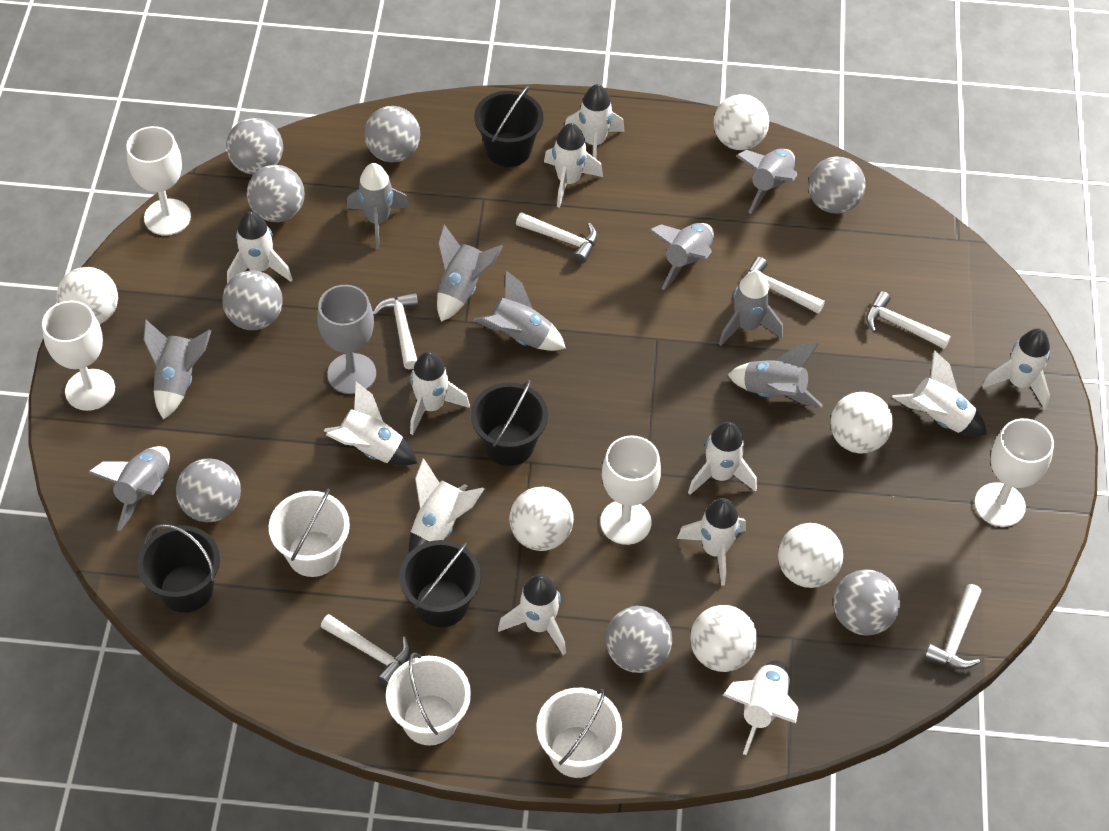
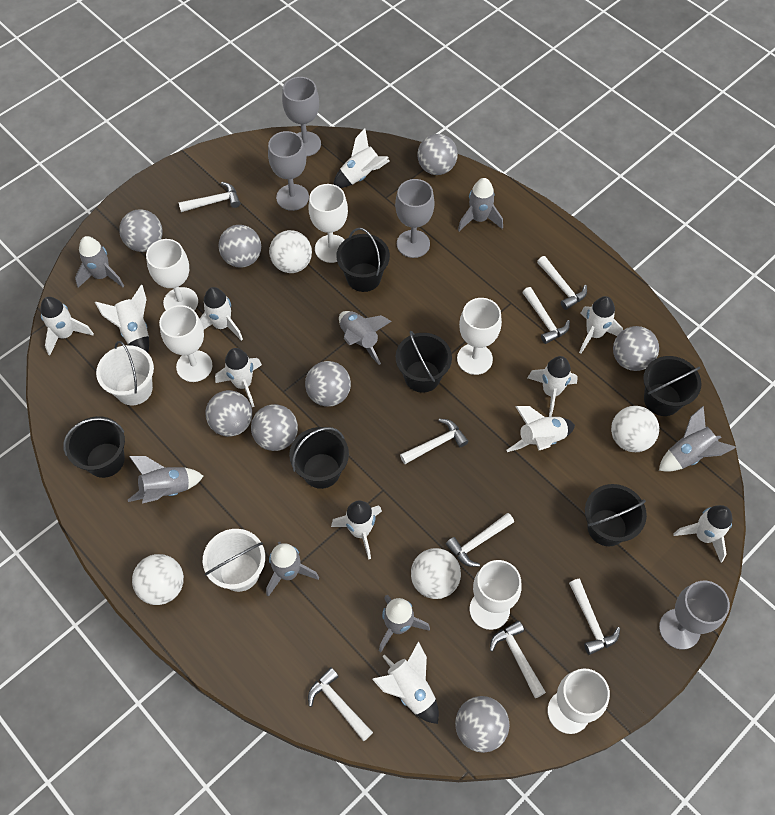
black bucket: [137,524,220,613] [399,540,481,627] [471,380,548,466] [474,86,543,167] = 4 -> [63,416,125,478] [289,427,349,489] [336,228,390,292] [396,331,452,393] [585,484,647,546] [643,356,701,416] = 6
grey goblet: [317,285,376,394] = 1 -> [268,131,309,211] [282,77,321,156] [395,179,435,258] [659,581,730,650] = 4
grey rocket: [88,446,170,531] [144,320,212,420] [346,163,410,249] [437,224,503,322] [473,270,566,351] [649,223,714,290] [719,270,783,346] [728,343,823,407] [736,149,797,214] = 9 -> [75,236,124,288] [128,456,203,504] [266,542,319,597] [339,311,392,365] [379,595,430,652] [458,178,503,231] [659,406,736,472] = 7
white ball: [56,267,118,324] [509,487,574,551] [690,605,757,672] [714,94,769,150] [778,523,843,588] [830,392,893,454] = 6 -> [132,554,184,605] [269,230,312,273] [411,548,461,599] [611,406,659,452] = 4
white bucket: [269,488,350,577] [386,653,471,745] [536,688,622,778] = 3 -> [96,341,154,405] [203,529,265,592] = 2
white goblet: [42,300,115,411] [126,126,191,236] [600,436,661,545] [974,418,1054,527] = 4 -> [146,239,198,310] [159,305,213,382] [309,184,348,263] [457,298,502,375] [470,560,521,630] [548,669,610,734] = 6
white hammer: [321,614,411,687] [373,292,418,369] [516,212,597,263] [744,257,825,314] [866,291,951,349] [924,584,982,669] = 6 -> [178,182,240,212] [308,667,373,741] [400,419,468,464] [446,513,514,567] [490,620,546,698] [522,287,570,344] [537,256,587,310] [569,579,620,655] = 8
white rocket: [227,211,293,283] [324,382,417,466] [409,458,484,553] [410,351,470,435] [498,574,566,655] [544,123,603,207] [565,84,625,159] [677,498,746,586] [688,422,757,495] [723,660,799,755] [892,350,987,436] [982,328,1050,409] = 12 -> [40,297,94,355] [95,285,149,353] [200,287,243,341] [215,348,262,407] [331,501,382,560] [333,128,390,188] [372,641,439,724] [507,406,575,452] [528,356,578,417] [579,296,623,354] [673,505,733,562] = 11

